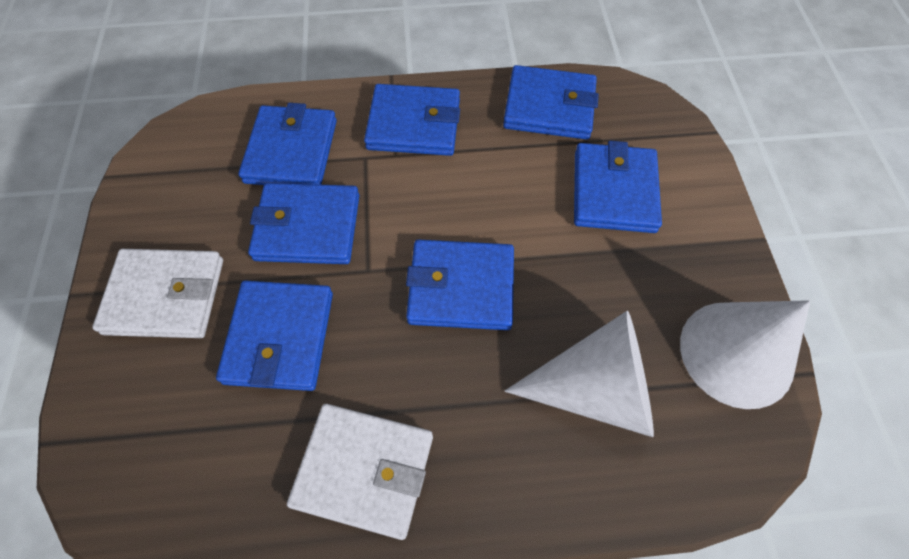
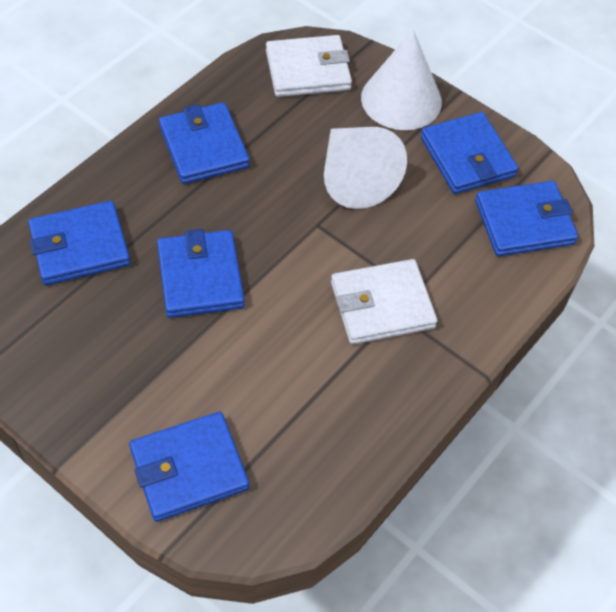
blue wallet: [216,281,333,391] [238,103,337,185] [248,183,359,264] [364,84,460,156] [406,239,514,330] [503,65,599,140] [574,141,662,233] = 7 -> [28,201,130,285] [129,412,249,522] [157,229,245,318] [159,102,250,184] [421,112,518,194] [475,181,578,256] = 6

